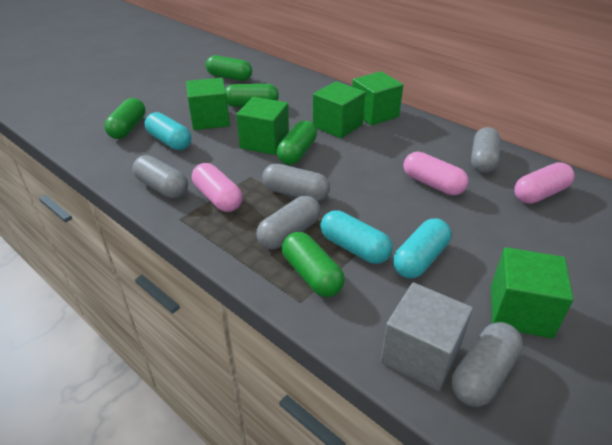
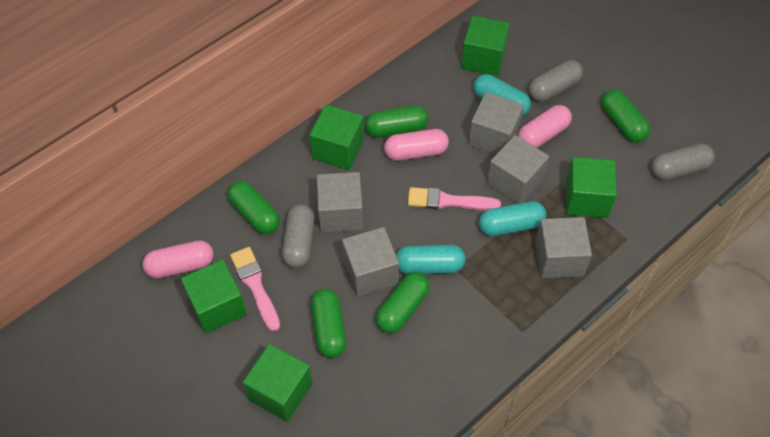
grey capsule: [132,155,188,199] [256,196,321,249] [262,163,330,202] [451,322,523,407] [471,127,501,173] = 5 -> [282,204,315,268] [529,60,583,101] [651,143,715,180] = 3
grey cube: [380,282,473,391] = 1 -> [317,172,363,233] [342,227,399,297] [468,92,524,155] [487,135,549,204] [535,217,592,278] = 5
pink brush: none = 0 -> [230,247,280,332] [408,187,501,210] = 2

